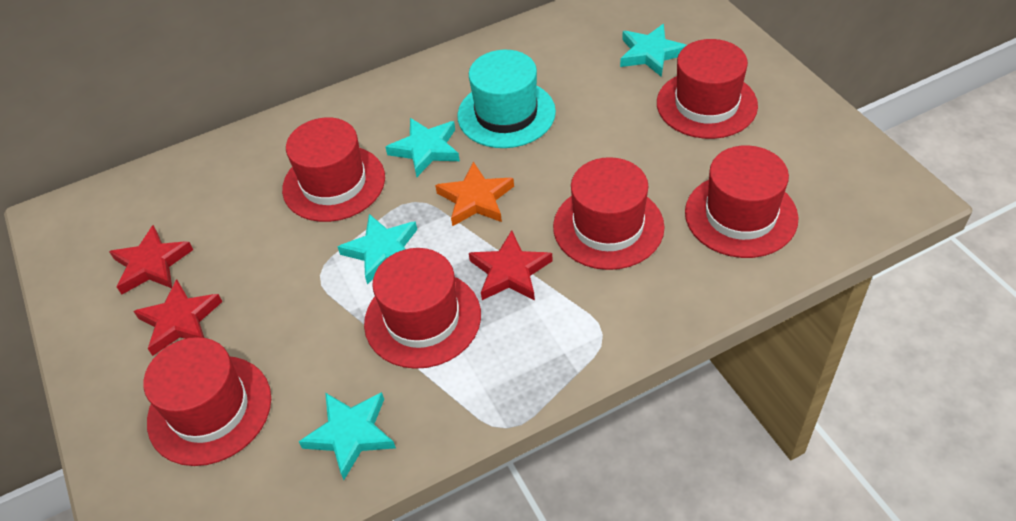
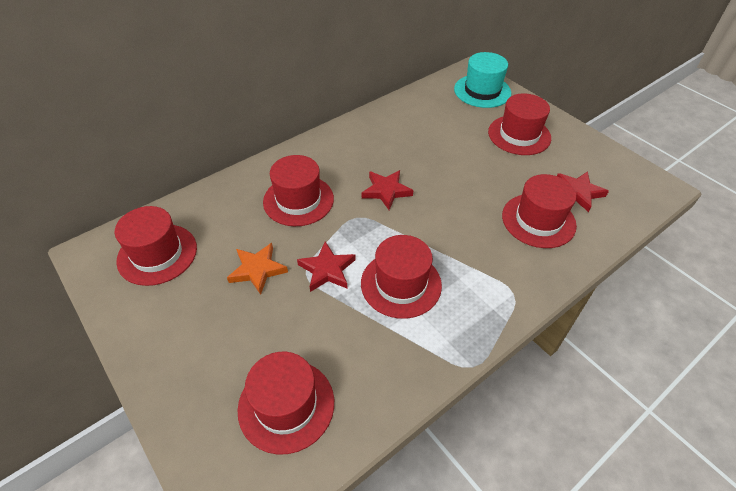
turquoise star: [299,392,396,480] [338,214,417,285] [386,118,460,177] [620,24,687,77] = 4 -> none = 0

